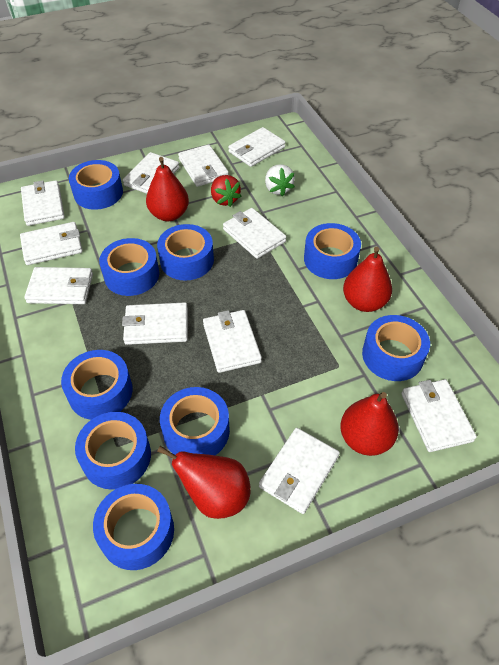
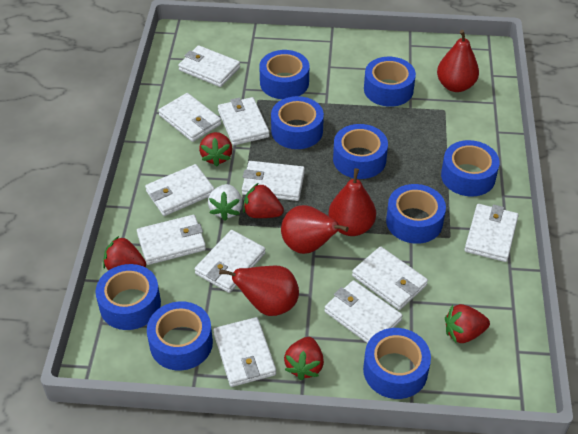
red strawberry: [211,175,242,207] = 1 -> [103,236,146,271] [199,132,232,167] [243,183,284,218] [284,337,324,380] [445,304,490,343] = 5

